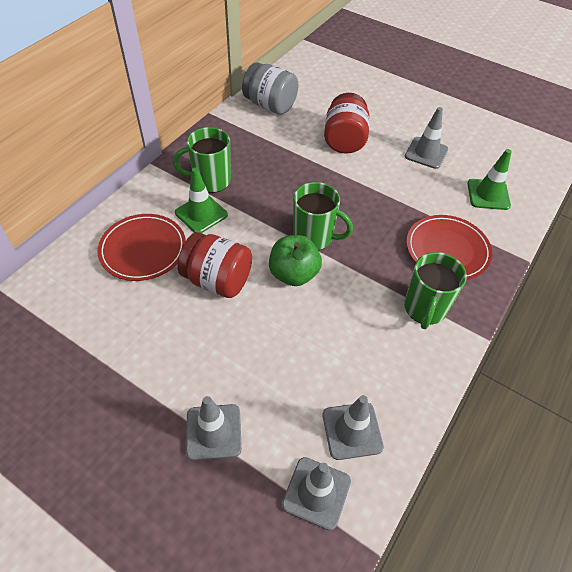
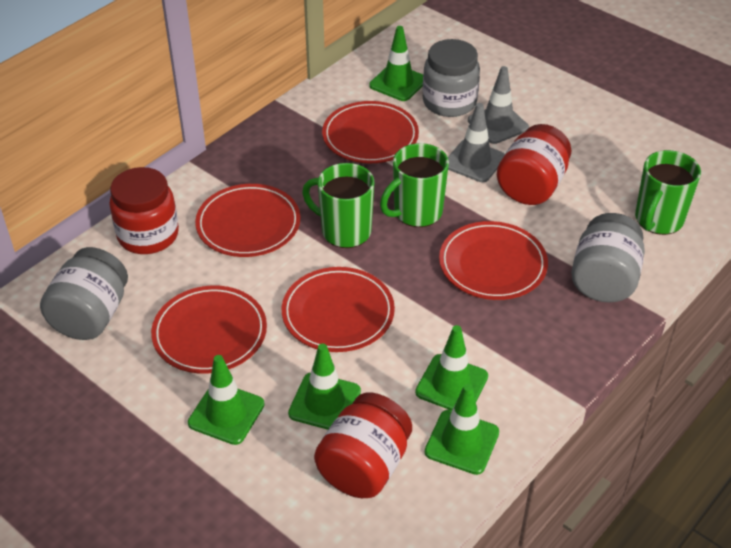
green apple: [269,235,322,286] = 1 -> none = 0
green traffic cone: [175,168,228,233] [467,149,512,210] = 2 -> [188,355,265,445] [288,343,361,430] [369,26,423,101] [415,325,488,410] [425,384,499,475] = 5
grey jar: [242,62,298,115] = 1 -> [40,247,128,340] [423,39,480,117] [571,213,645,302] = 3
grey traffic cone: [186,396,242,460] [282,457,351,530] [323,395,384,460] [405,107,448,169] = 4 -> [448,103,505,182] [468,66,529,144] = 2
red jar: [178,232,252,298] [324,93,370,154] = 2 -> [109,167,179,254] [314,393,412,498] [497,124,571,205] = 3
red plate: [97,214,186,281] [406,215,492,280] = 2 -> [151,286,267,374] [195,184,300,257] [282,267,395,352] [322,101,419,163] [439,221,548,300] = 5

